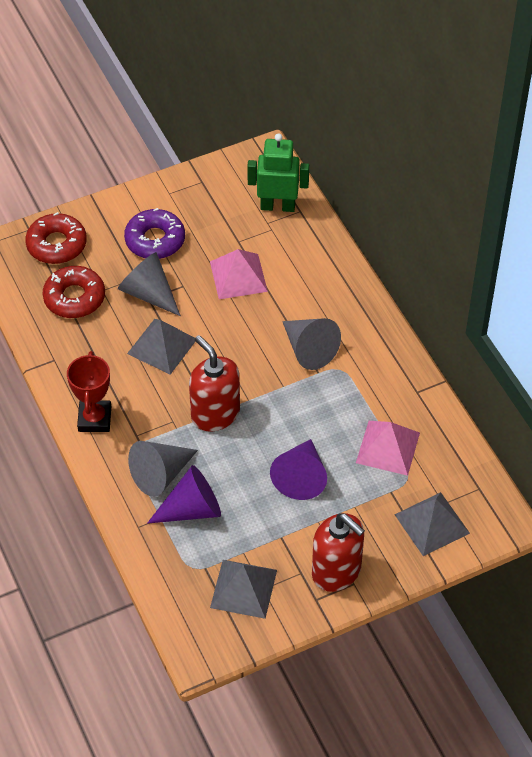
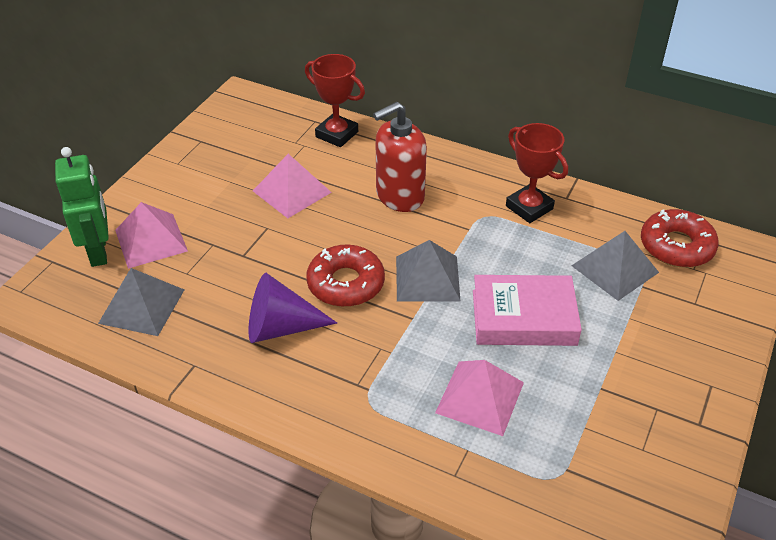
grey cone: [118,252,181,316] [128,441,198,497] [282,318,341,370] = 3 -> none = 0
pink book: none = 0 -> [473,275,582,346] = 1
pink pyramid: [210,249,268,299] [356,421,420,476] = 2 -> [115,202,188,269] [253,154,332,218] [435,360,524,436] = 3
purple cone: [147,465,221,524] [270,439,327,500] = 2 -> [249,273,337,343] = 1
purple donut: [124,208,185,259] = 1 -> none = 0
red soap dispenser: [189,335,240,431] [312,513,365,592] = 2 -> [373,102,427,212] = 1
red trophy: [67,351,111,432] = 1 -> [305,54,365,147] [506,123,568,223] = 2

